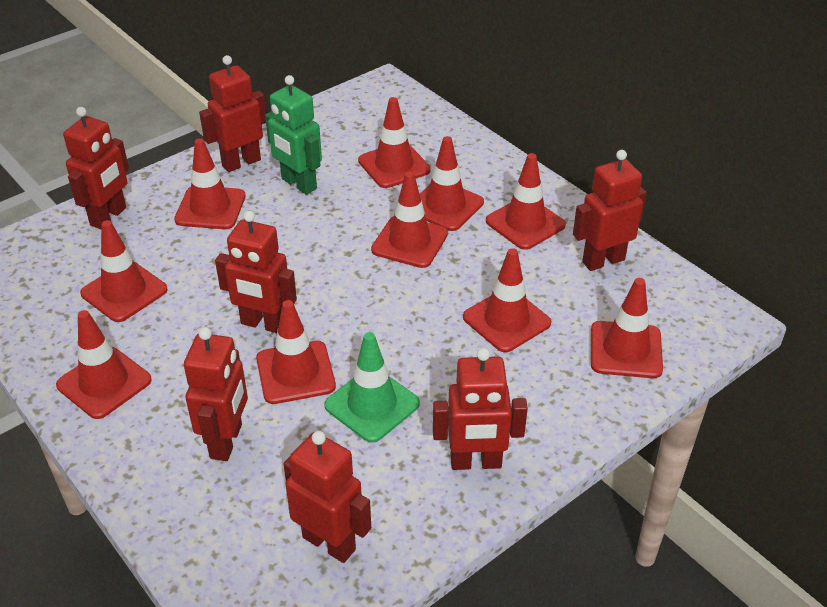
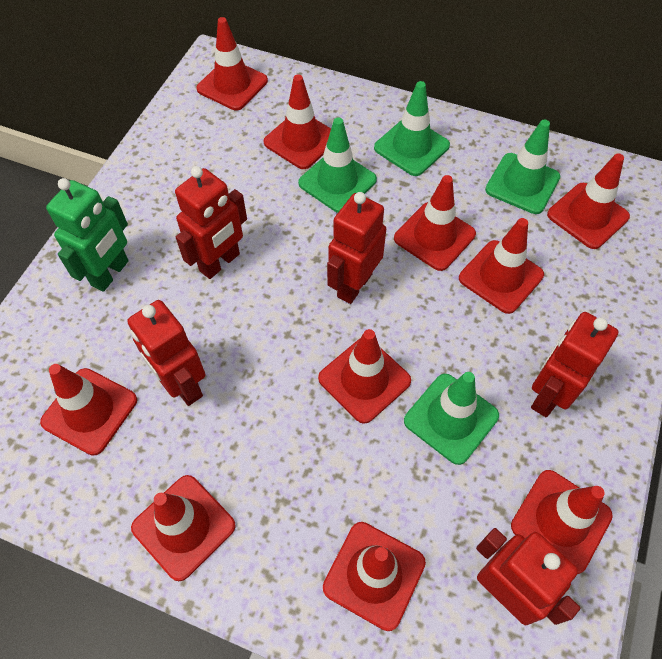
green traffic cone: [324,332,420,443] = 1 -> [298,117,377,213] [374,81,450,176] [404,372,499,465] [485,119,560,214] = 4
red robot: [63,107,129,229] [184,327,248,461] [199,55,266,172] [215,211,297,333] [283,431,371,563] [433,348,528,470] [573,150,647,271] = 7 -> [127,300,206,406] [175,166,247,279] [327,192,386,304] [476,528,580,625] [531,312,619,417] = 5

